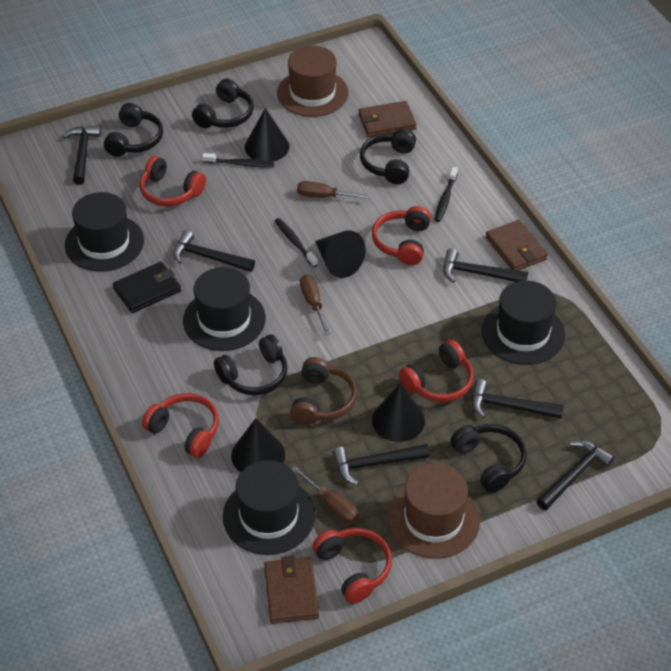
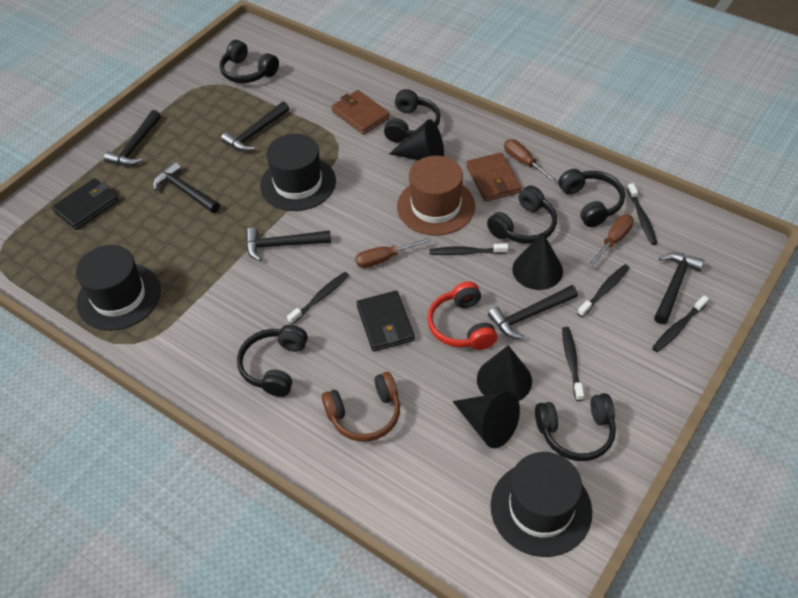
black hat: [65,192,144,272] [183,267,266,351] [223,460,315,555] [482,280,565,365] = 4 -> [76,245,161,331] [260,134,336,211] [490,452,592,557] = 3
black headphones: [104,103,163,157] [192,78,254,128] [214,334,288,395] [360,129,416,184] [451,424,527,493] = 5 -> [220,40,279,83] [237,325,308,397] [384,89,440,142] [487,185,557,244] [535,393,616,461] [559,169,625,227] = 6
black toothbrush: [202,153,274,168] [275,218,318,267] [434,167,458,222] = 3 -> [287,272,349,324] [429,244,508,255] [562,327,584,401] [577,264,630,317] [627,183,657,245] [652,295,709,352] = 6
black wallet: [113,261,181,313] = 1 -> [52,178,119,230] [357,291,415,352] = 2
brown hat: [277,46,349,117] [388,464,480,559] = 2 -> [397,156,475,236] = 1
brown wallet: [264,556,319,623] [358,101,417,137] [486,220,548,270] = 3 -> [331,90,390,135] [466,152,521,202] = 2
red headphones: [139,156,206,206] [142,393,219,458] [312,528,392,604] [372,206,431,265] [399,340,474,402] = 5 -> [427,282,497,350] = 1

